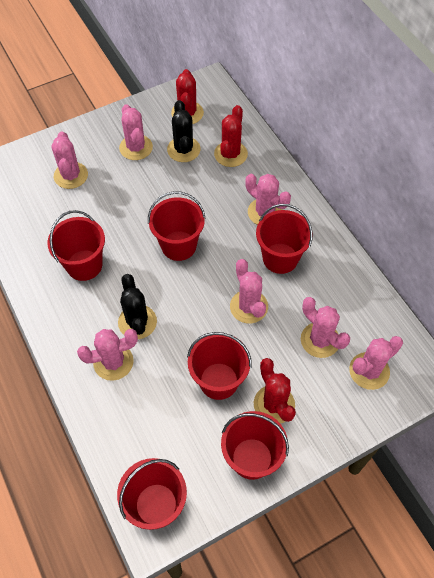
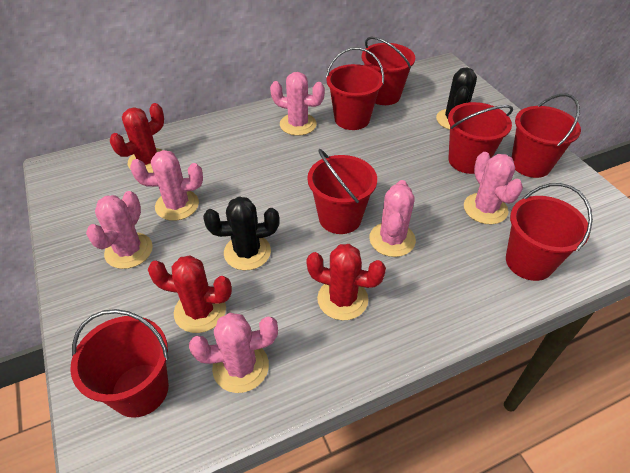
pink cactus: [52,132,88,189] [77,329,138,381] [119,104,153,160] [230,259,268,323] [245,174,291,225] [301,297,350,358] [349,336,403,390] = 7 -> [86,191,153,269] [130,150,203,221] [189,313,278,393] [270,72,325,136] [369,180,416,257] [464,152,523,224] = 6
red bucket: [48,210,105,281] [117,458,187,530] [148,191,205,261] [187,332,251,400] [221,411,289,480] [256,204,313,274] = 6 -> [70,309,169,418] [307,149,377,234] [326,47,384,130] [362,37,415,105] [448,102,513,174] [506,183,593,281] [511,93,581,178] = 7

